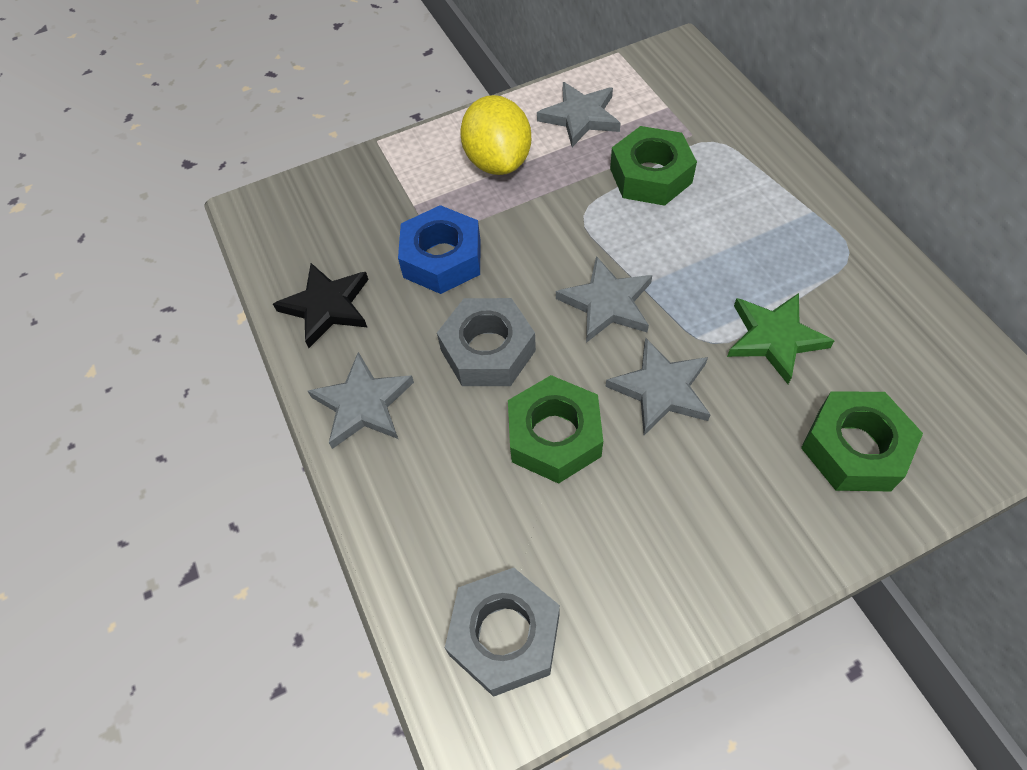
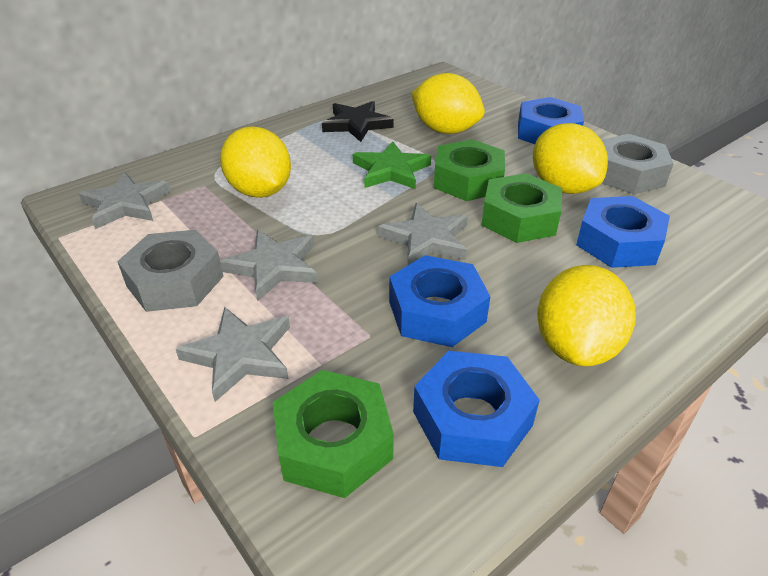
blue nut: [398,205,481,294] = 1 -> [389,255,491,347] [413,351,540,467] [518,97,584,144] [576,196,670,268] = 4
yellow lemon: [460,95,531,175] = 1 -> [220,126,291,198] [411,73,485,134] [533,123,608,194] [537,265,636,367] = 4

